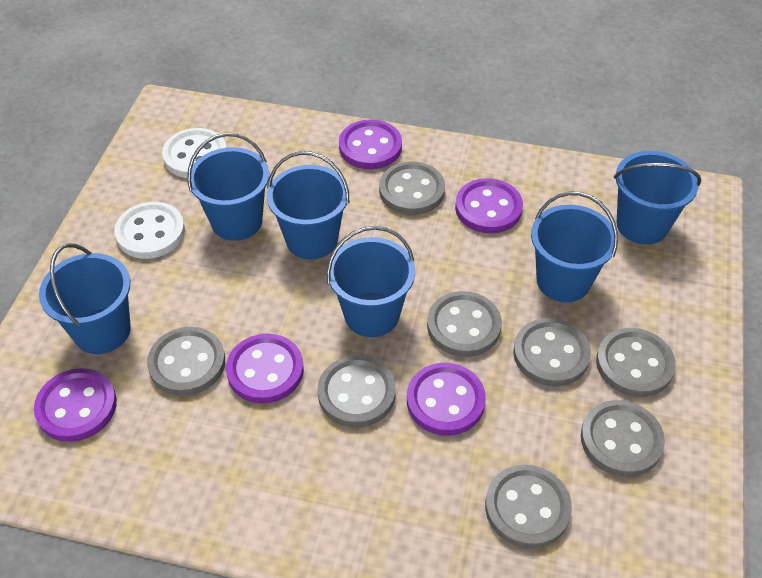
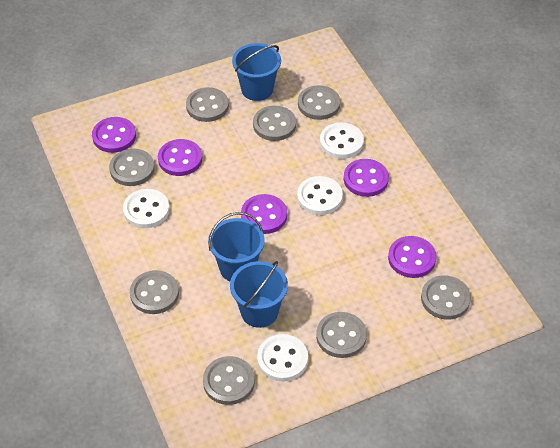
blue bucket: [39,243,131,354] [187,133,269,241] [267,151,349,259] [327,226,415,337] [531,192,618,302] [614,151,701,244] = 6 -> [208,212,265,281] [230,261,288,328] [232,43,281,101] = 3
white button: [114,202,185,259] [162,128,227,178] = 2 -> [123,189,170,228] [257,334,308,382] [297,176,343,215] [320,122,364,159] = 4

